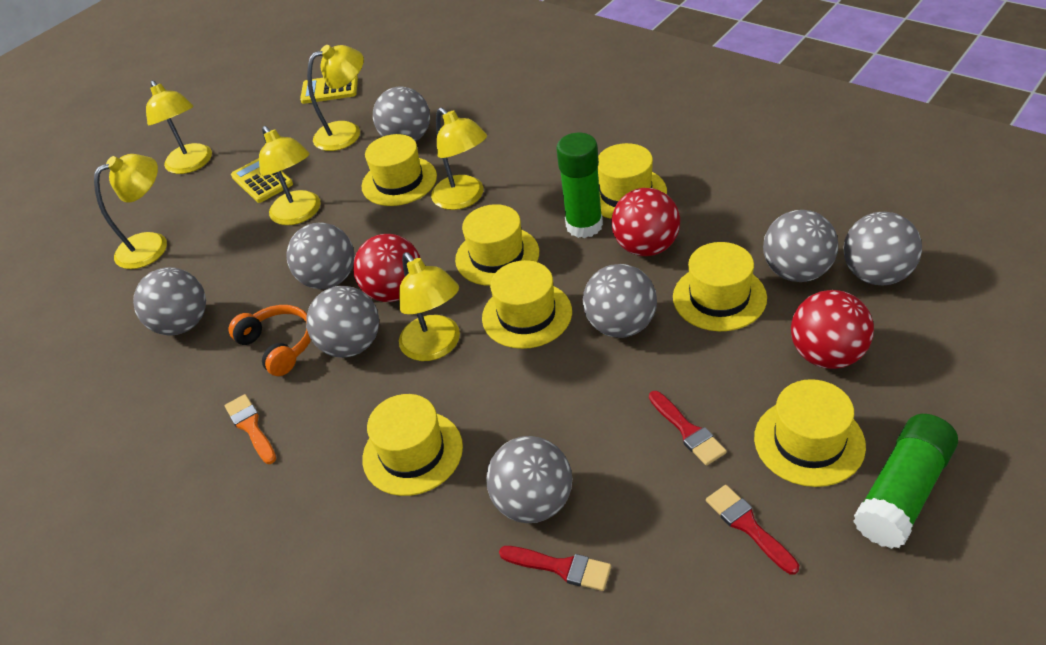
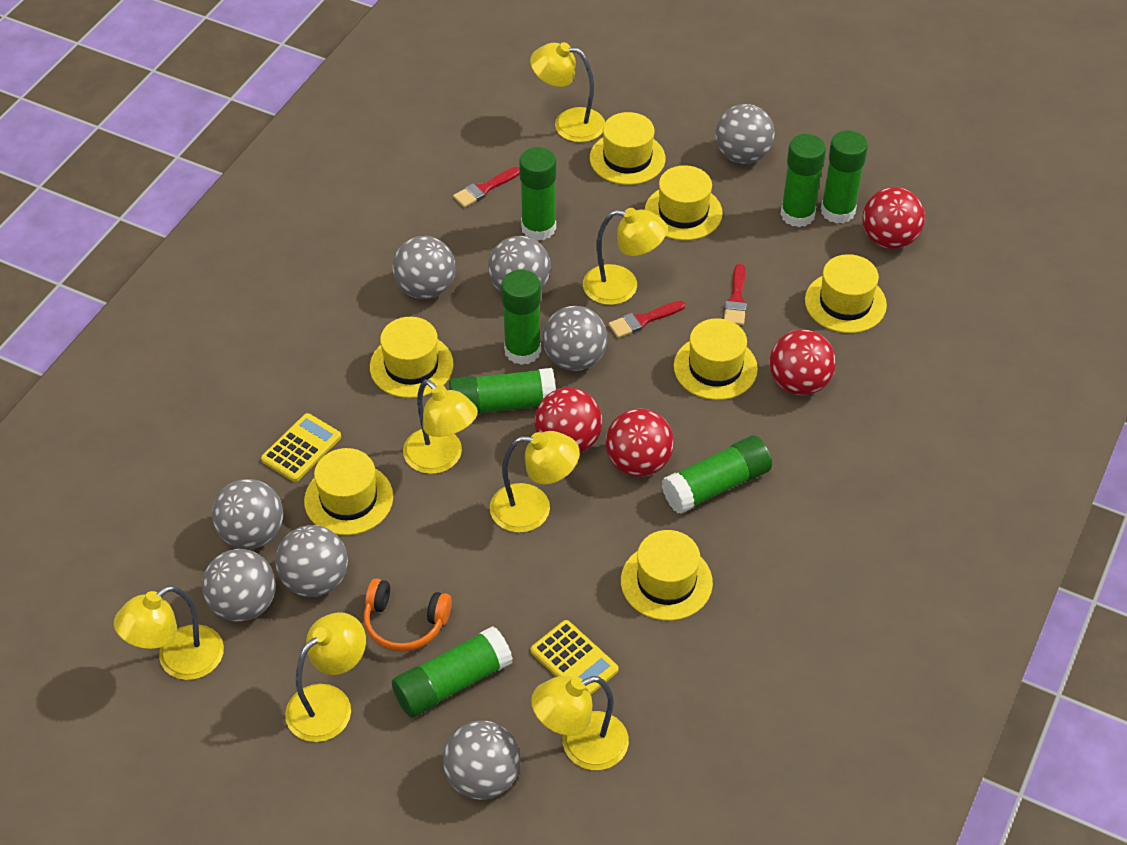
green glue stick: [556,133,603,238] [853,414,958,549] = 2 -> [392,626,513,718] [449,368,556,415] [501,270,541,365] [519,147,556,241] [662,436,772,514] [780,134,826,227] [821,130,868,223] = 7
orange brush: [225,394,276,464] = 1 -> none = 0
red ball: [353,234,420,302] [611,188,680,256] [791,290,874,369] = 3 -> [535,388,602,453] [606,408,674,477] [769,330,836,395] [862,187,925,249] = 4
yellow lamp: [94,154,167,269] [146,80,212,174] [259,126,321,225] [307,45,364,151] [399,252,460,361] [431,108,487,210] = 6 -> [114,585,224,680] [285,612,366,742] [403,379,478,474] [490,431,580,533] [530,42,605,142] [531,676,629,770] [583,208,667,305] = 7

